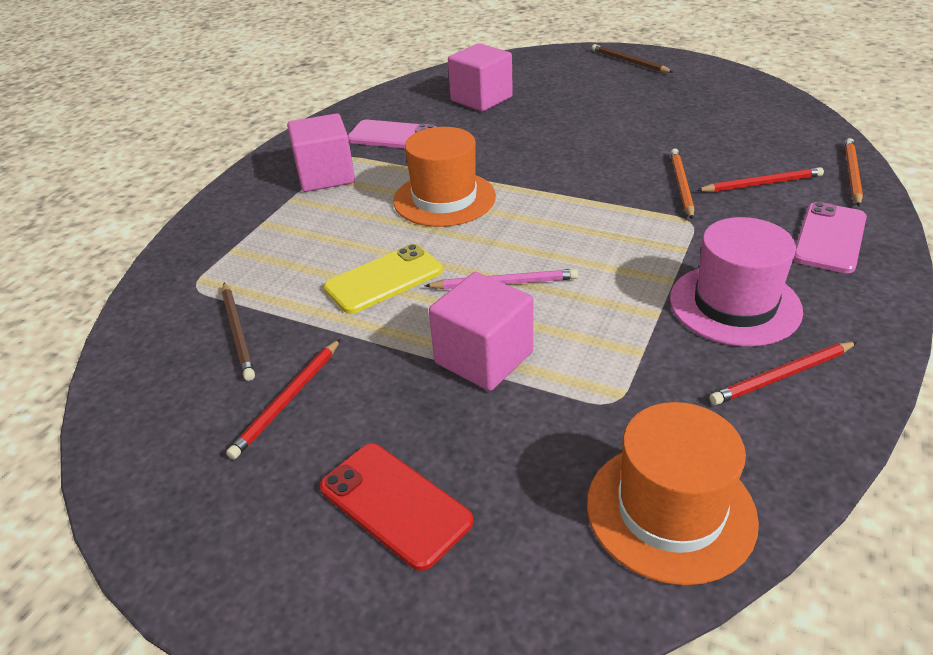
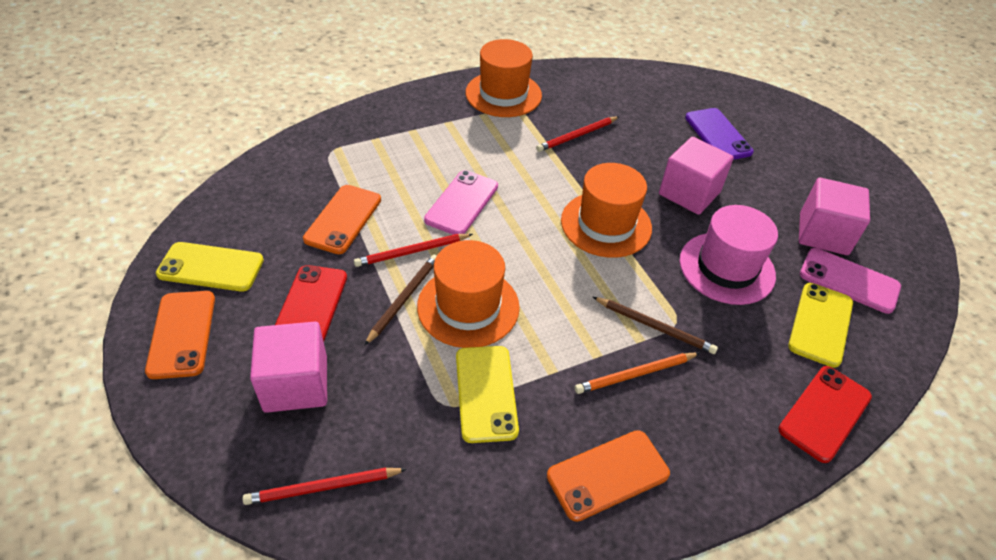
orange hat: [393,127,496,227] [587,402,759,585] = 2 -> [417,240,520,348] [466,39,542,117] [561,163,652,258] = 3
orange pencil: [670,148,694,220] [845,138,863,206] = 2 -> [575,353,700,394] = 1
orange phone: none = 0 -> [145,291,215,379] [303,185,381,254] [547,430,670,522] = 3
pink pencil: [425,269,578,289] = 1 -> none = 0
purple phone: none = 0 -> [685,108,754,160] = 1
red phone: [320,443,473,571] = 1 -> [275,265,347,342] [778,366,872,463] = 2
yellow phone: [324,244,443,314] = 1 -> [156,242,264,292] [456,346,519,443] [788,283,853,368] = 3

